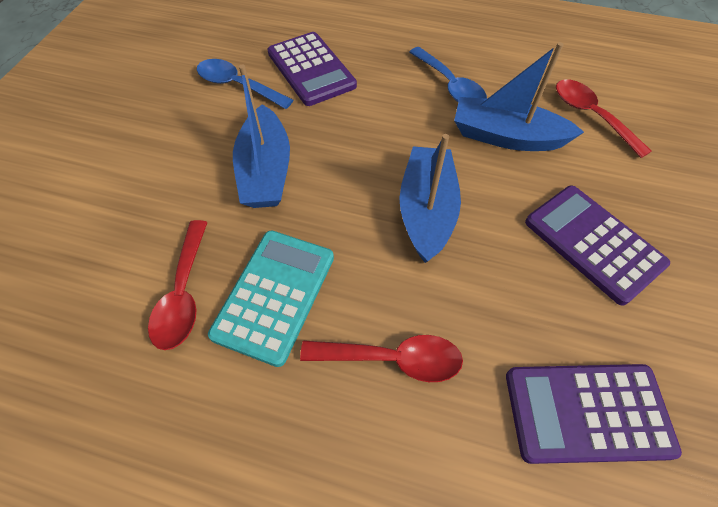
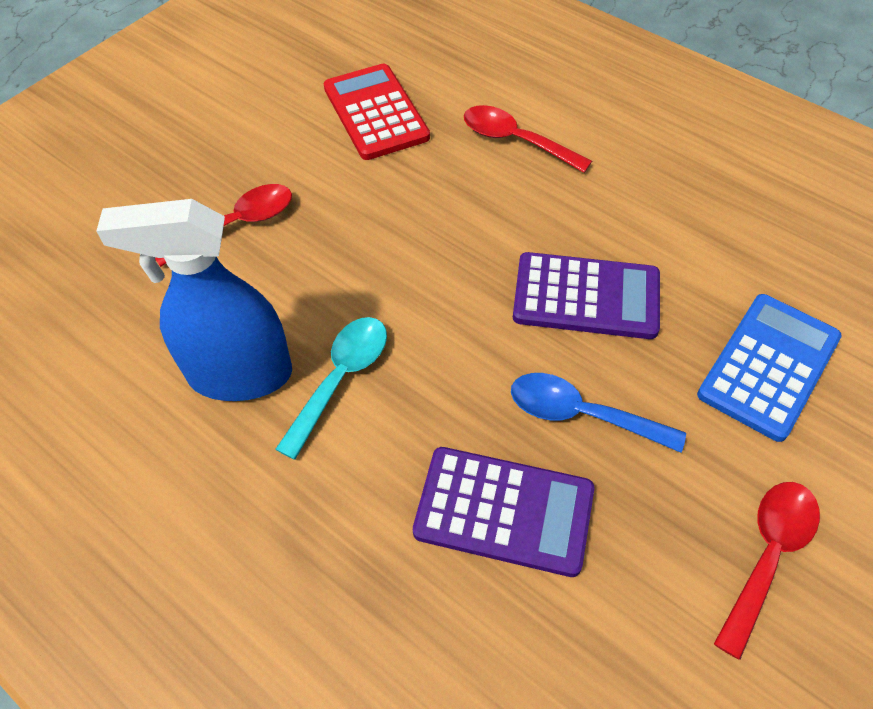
blue boat: [233,65,290,208] [399,134,461,263] [454,42,584,151] = 3 -> none = 0
blue calculator: none = 0 -> [697,294,842,442] = 1
blue spoon: [197,59,293,109] [409,47,487,102] = 2 -> [511,373,686,453] = 1
blue spray bottle: none = 0 -> [96,199,292,401] = 1
purple calculator: [268,32,357,106] [506,364,682,464] [525,186,670,306] = 3 -> [413,447,594,577] [513,252,660,339] = 2
red calculator: none = 0 -> [324,64,430,160] = 1
turquoise calculator: [208,231,334,367] = 1 -> none = 0
turquoise spoon: none = 0 -> [275,317,387,460] = 1

